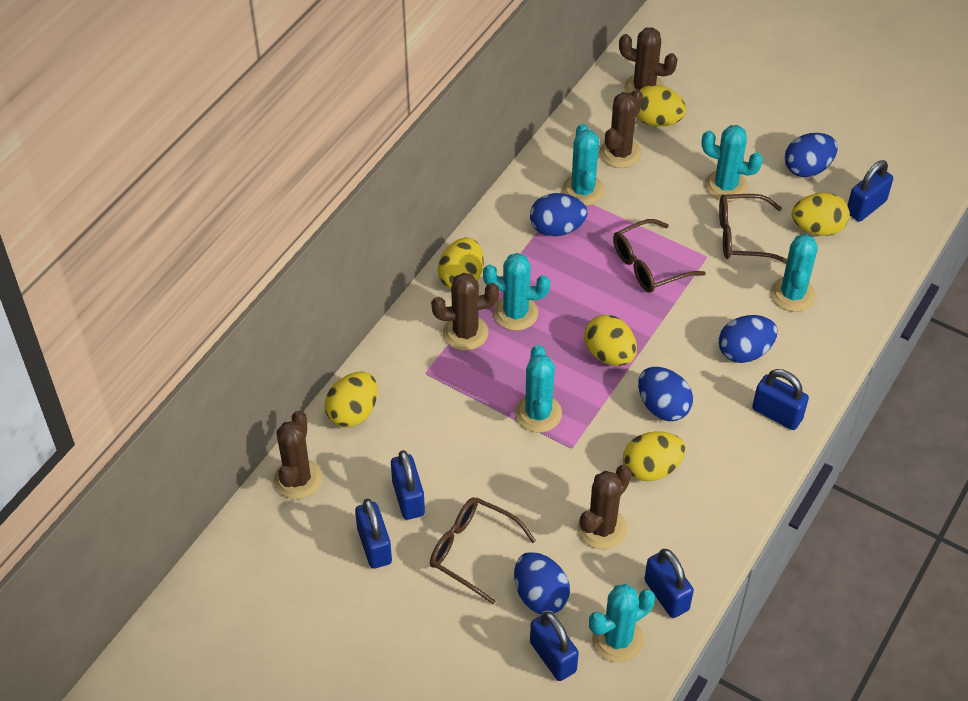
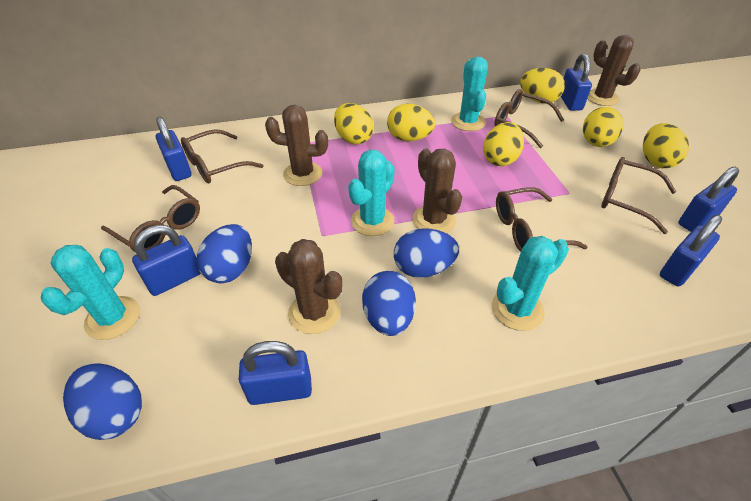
blue egg: [514,552,570,614] [530,193,588,237] [638,367,693,421] [719,315,777,363] [785,133,838,177] = 5 -> [63,363,142,440] [197,224,252,283] [362,271,416,336] [394,228,459,278] = 4
brown cactus: [274,410,322,499] [431,273,499,350] [578,465,632,549] [600,89,643,168] [619,27,678,93] = 5 -> [265,105,328,186] [275,239,342,334] [412,148,462,233] [587,35,640,106] = 4
brown glasses: [430,497,536,604] [613,219,706,293] [719,194,787,263] = 3 -> [101,185,200,252] [181,129,264,183] [494,89,564,148] [496,187,587,252] [601,157,676,234] = 5
turquoise cactus: [483,253,550,331] [515,345,562,433] [562,124,604,206] [589,584,655,663] [702,125,763,201] [770,234,818,312] = 6 -> [41,245,140,340] [348,149,395,236] [451,56,488,131] [492,236,569,331] = 4

